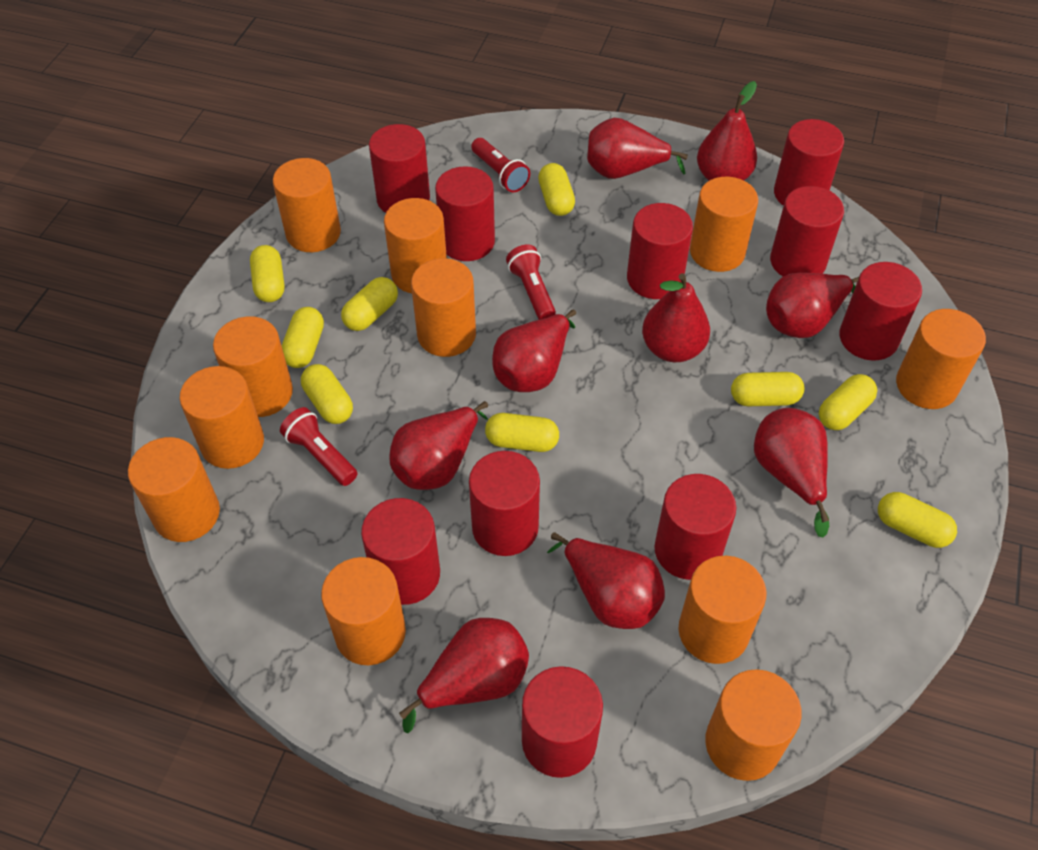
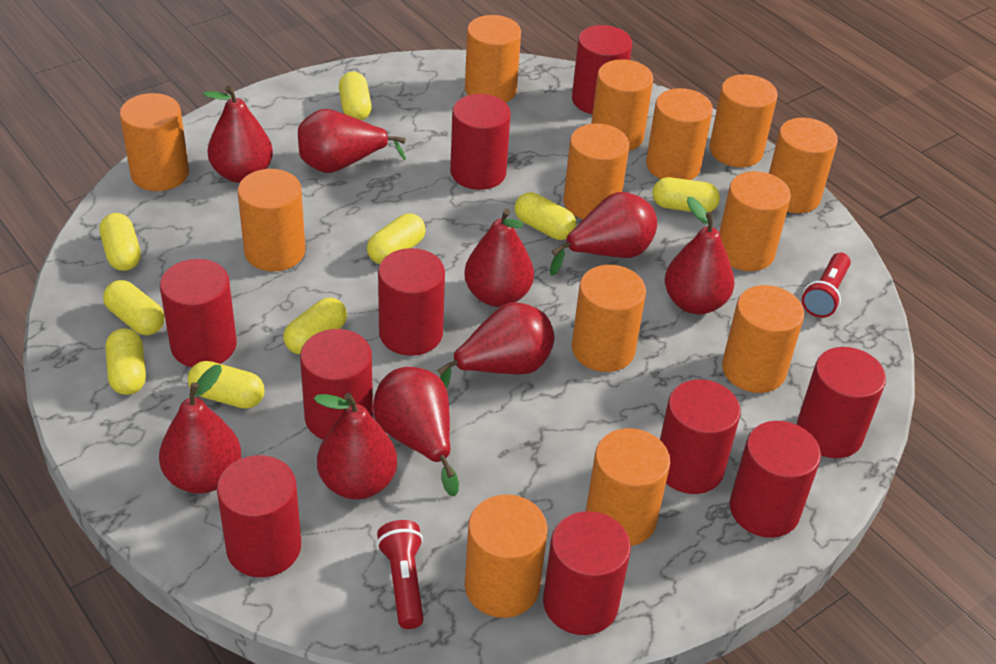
orange cylinder: [128,437,220,542] [179,366,264,469] [213,316,293,417] [273,158,341,252] [321,557,406,665] [384,198,447,293] [411,258,476,357] [679,556,766,664] [690,177,758,272] [705,669,802,781] [896,309,986,409] = 11 -> [120,93,189,191] [237,169,305,271] [465,15,521,103] [465,494,547,618] [564,123,629,219] [572,265,646,372] [586,428,670,546] [591,59,653,151] [646,88,713,180] [710,74,778,167] [719,171,791,271] [722,285,804,393] [769,118,838,213] = 13
red flashlight: [280,407,358,486] [471,138,530,193] [506,245,556,320] = 3 -> [377,520,424,629] [802,253,851,318] = 2

